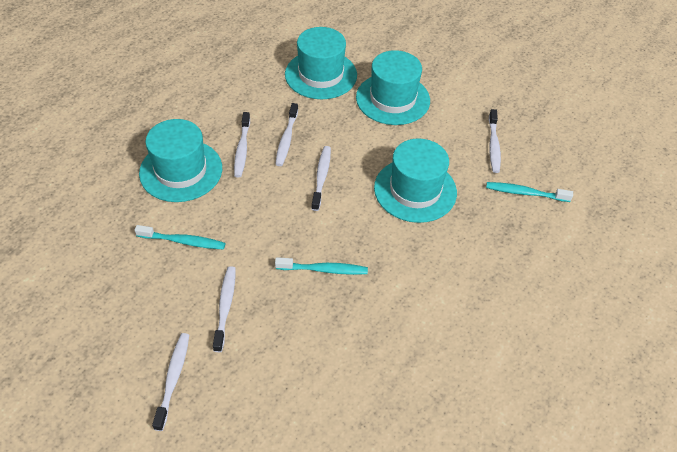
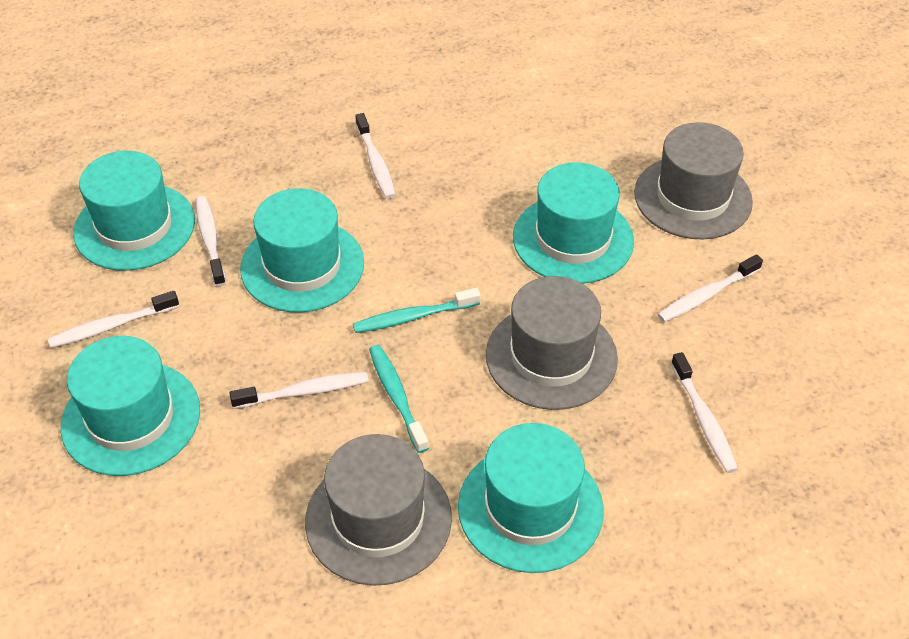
grey hat: none = 0 -> [305,434,452,586] [486,276,618,410] [634,122,753,239] = 3
turquoise hat: [139,119,222,202] [285,27,357,99] [356,50,430,125] [374,138,457,223] = 4 -> [61,336,200,476] [73,151,195,271] [240,188,364,312] [458,423,604,573] [513,162,634,284] = 5
turquoise toothbrush: [135,225,225,250] [275,257,368,275] [486,182,573,202] = 3 -> [353,288,480,333] [369,345,429,453] = 2

